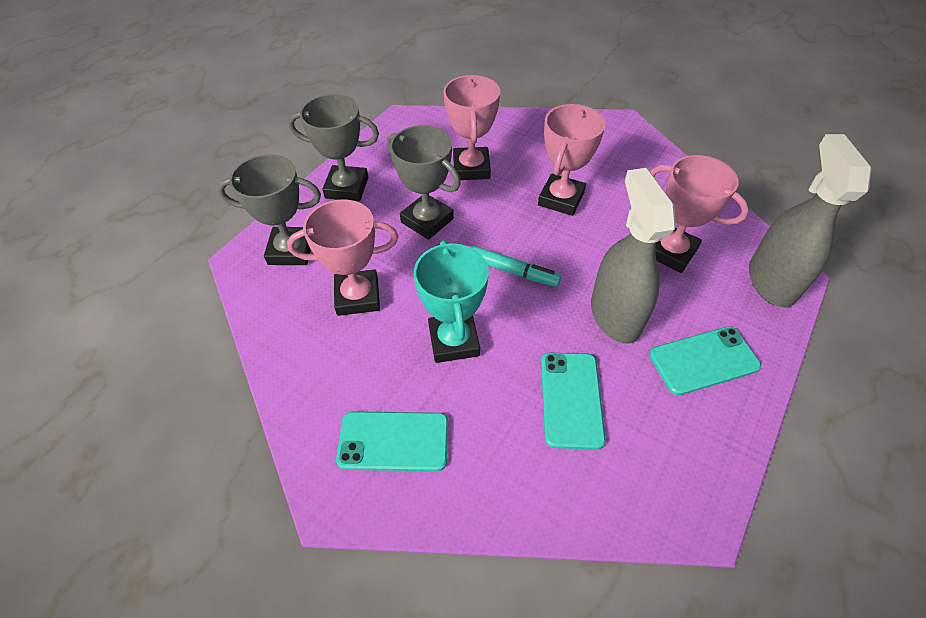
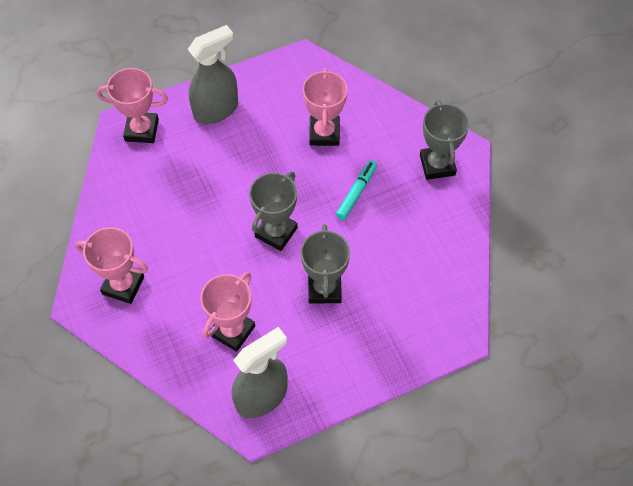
turquoise phone: [336,412,448,471] [541,353,606,450] [649,326,761,396] = 3 -> none = 0
turquoise trophy: [414,240,489,363] = 1 -> none = 0

